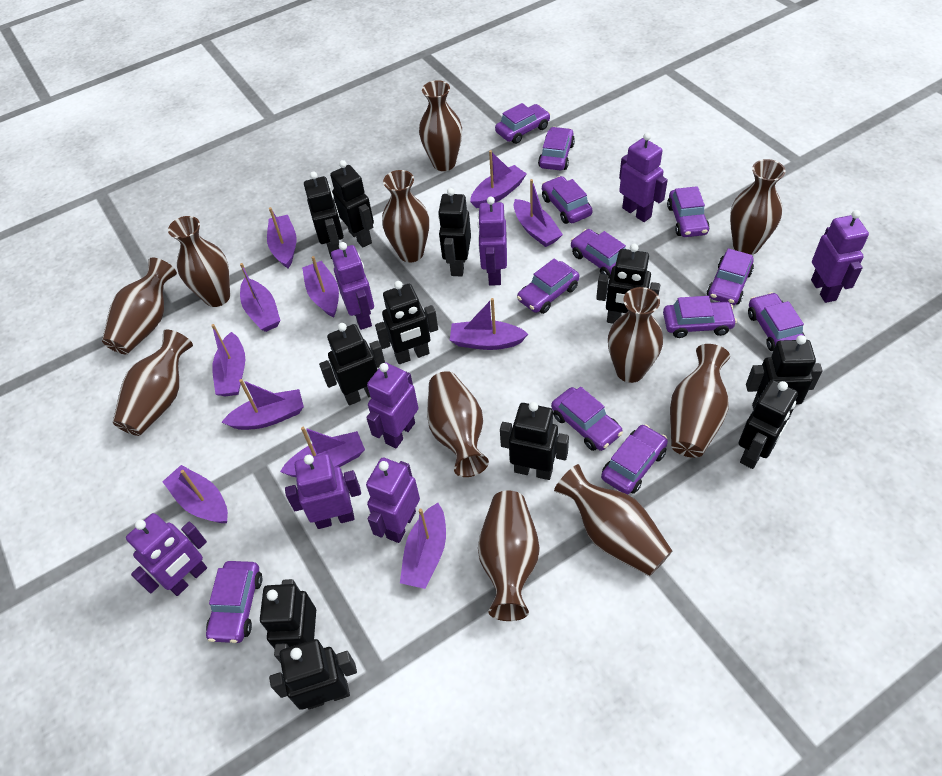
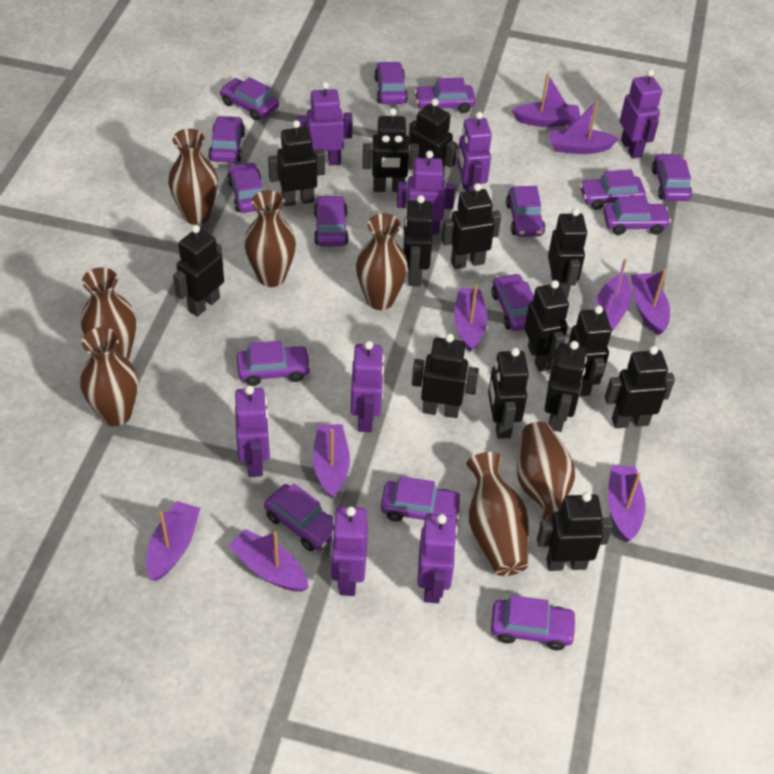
black robot: [260,579,316,663] [269,639,357,710] [304,172,344,259] [319,323,385,405] [330,160,374,248] [375,281,438,364] [438,188,471,277] [500,402,569,480] [596,244,660,324] [739,380,798,469] [746,335,822,410] = 11 -> [173,225,224,317] [268,120,325,206] [362,108,419,192] [402,195,433,286] [409,98,458,177] [412,334,479,418] [441,183,501,269] [488,348,529,439] [524,280,569,372] [537,492,613,571] [545,341,587,432] [548,208,587,298] [568,305,612,396] [605,346,675,428] = 14
brown vase: [102,258,177,354] [113,329,193,436] [168,216,230,307] [382,170,429,263] [419,80,462,171] [427,371,489,477] [478,491,539,621] [554,464,672,576] [608,287,663,383] [670,344,730,458] [730,159,786,255] = 11 -> [80,327,138,426] [81,267,136,359] [168,129,218,225] [244,190,296,287] [356,213,408,310] [466,452,529,576] [517,422,575,524] = 7
purple boat: [162,465,228,523] [211,324,245,396] [222,379,304,430] [240,263,281,332] [267,207,296,268] [280,427,365,477] [302,256,339,317] [400,503,446,589] [450,298,528,350] [470,150,527,208] [514,179,563,247] = 11 -> [146,501,200,581] [228,529,309,592] [313,424,350,498] [454,285,488,352] [512,73,580,127] [549,101,619,154] [595,259,631,330] [608,465,646,542] [631,269,670,335] = 9
purple car: [206,561,262,643] [495,103,550,144] [517,259,579,314] [538,127,575,170] [542,176,593,224] [551,387,623,451] [571,229,626,278] [601,424,668,495] [663,296,737,338] [667,186,710,237] [707,248,754,305] [748,292,805,351] = 12 -> [208,116,245,163] [219,77,279,120] [227,162,263,213] [237,341,311,386] [264,483,334,551] [314,195,349,246] [374,61,408,104] [381,476,462,522] [414,78,476,113] [491,273,534,331] [491,595,577,650] [506,186,545,237] [580,169,646,210] [603,196,671,235] [652,153,692,201] = 15

